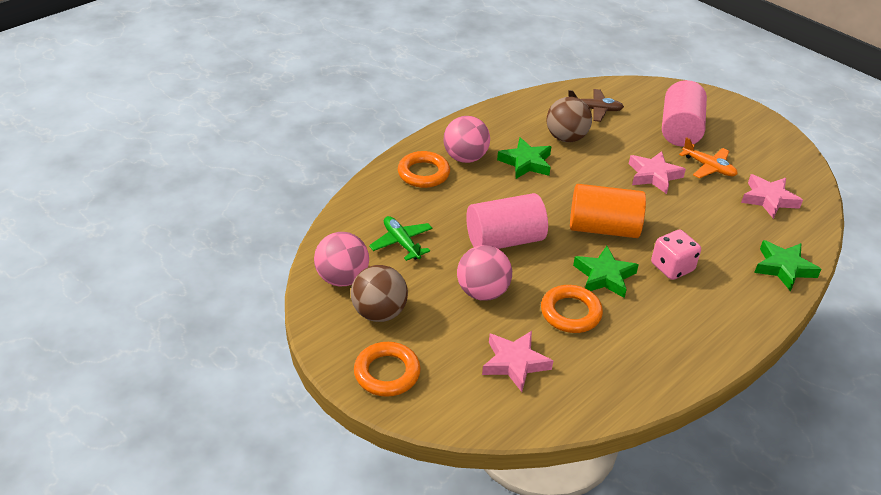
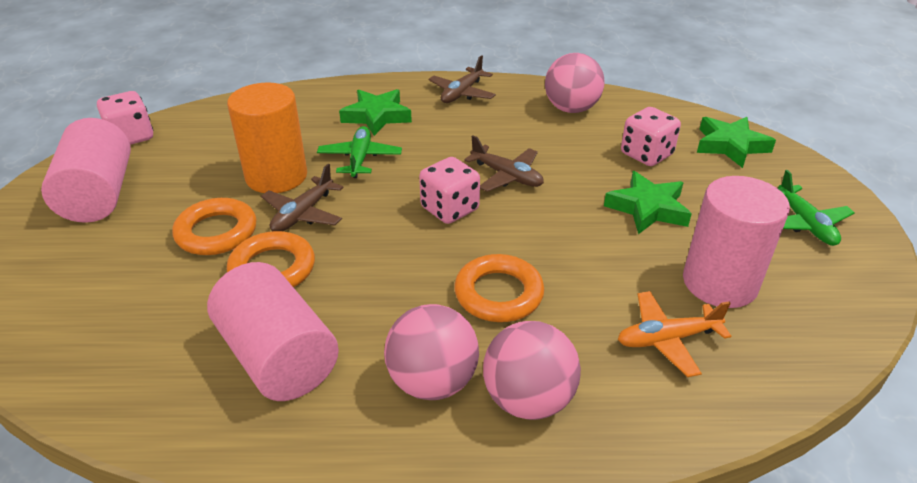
brown ball: [351,265,408,322] [546,97,592,142] = 2 -> none = 0
brown plane: [568,89,624,122] = 1 -> [261,164,344,231] [428,55,496,103] [464,135,544,192] = 3
green plane: [369,216,433,261] = 1 -> [317,126,402,178] [778,170,854,246] = 2
pink cylinder: [466,193,548,249] [662,80,707,147] = 2 -> [41,118,131,223] [207,262,339,401] [683,176,790,308] = 3
pink dice: [651,230,701,280] = 1 -> [97,91,153,145] [419,157,480,224] [621,107,681,166] = 3
pink star: [482,331,553,392] [629,151,686,194] [741,174,803,219] = 3 -> none = 0

